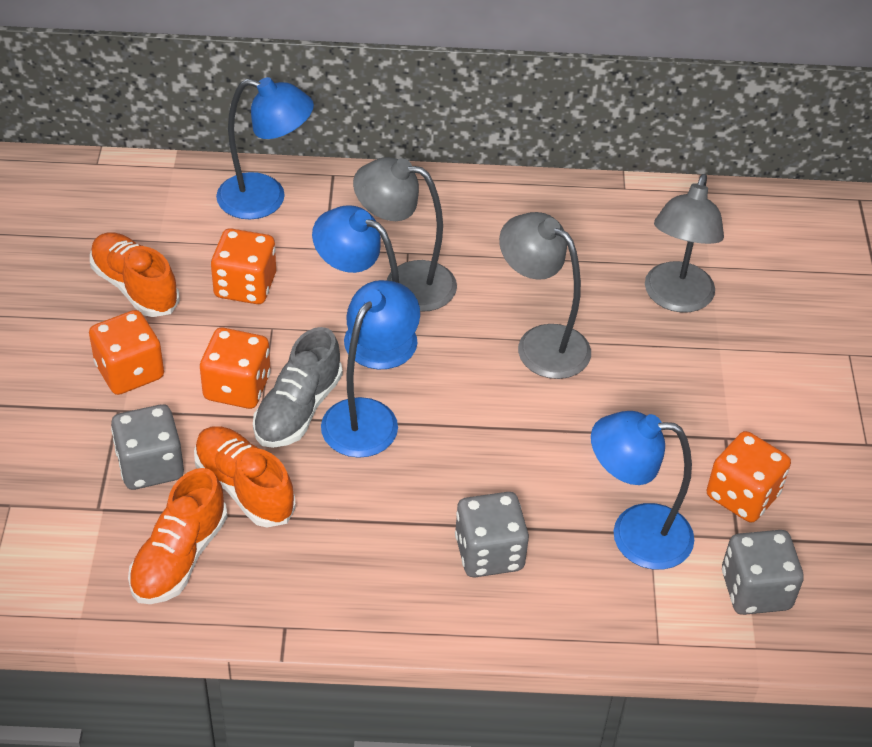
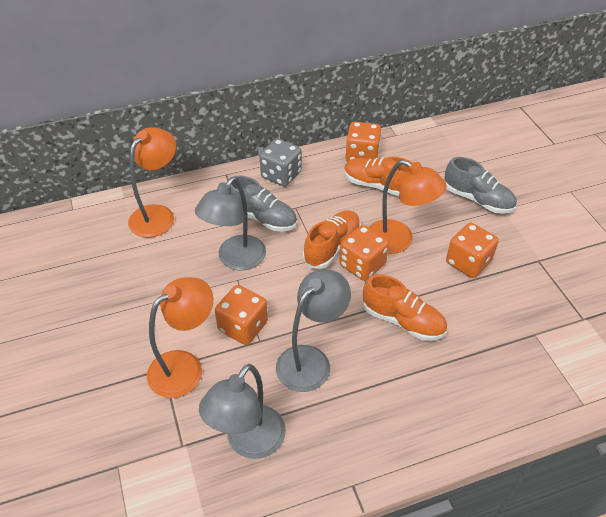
blue lamp: [216,77,314,219] [312,205,418,370] [321,280,420,458] [591,411,694,570] = 4 -> none = 0
grey dice: [111,404,184,490] [455,492,529,577] [722,530,804,615] = 3 -> [260,138,302,187] = 1
grey shoe: [253,327,342,448] = 1 -> [231,175,297,232] [444,157,517,214] = 2
orange lamp: none = 0 -> [128,127,176,237] [147,277,213,398] [369,160,447,254] = 3

